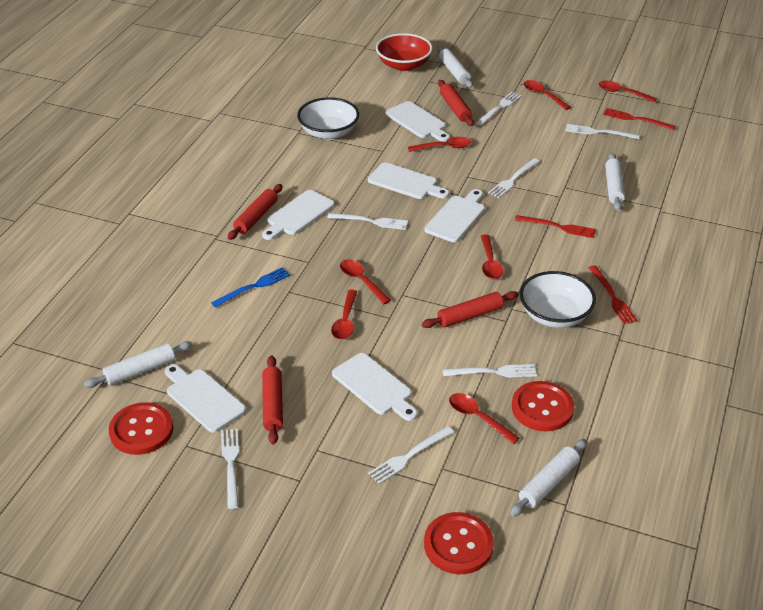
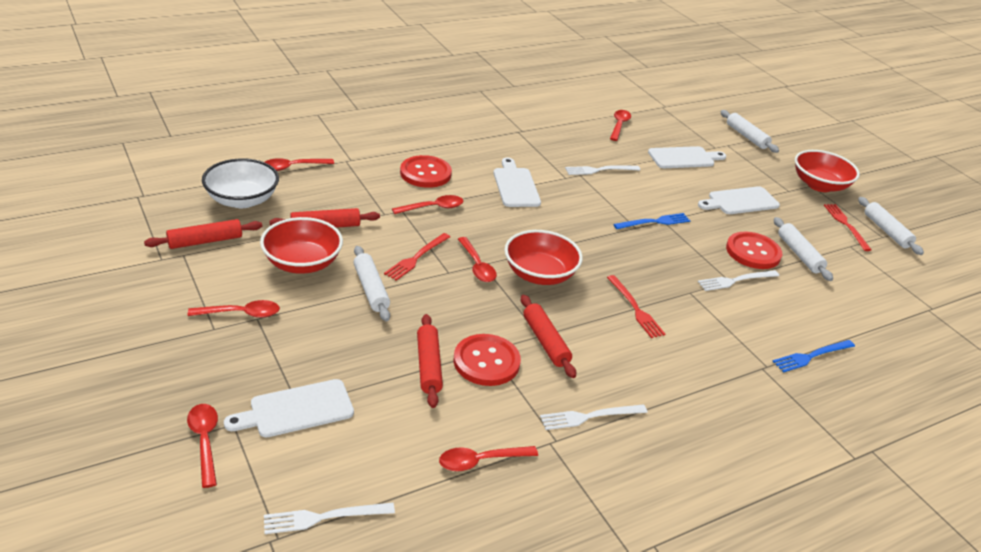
blue fork: [211,267,290,307] = 1 -> [613,213,691,229] [772,340,855,373] = 2
red bowl: [376,33,433,71] = 1 -> [260,217,343,274] [504,230,583,285] [795,150,860,192] = 3
white bowl: [297,97,359,140] [520,271,596,328] = 2 -> [202,158,279,208] = 1
white cutting board: [165,364,246,433] [262,190,335,240] [332,353,418,421] [368,162,449,199] [386,101,450,142] [425,189,485,242] = 6 -> [224,379,354,438] [493,158,541,207] [648,146,726,168] [698,186,780,214] = 4
white fork: [221,429,239,509] [327,213,408,230] [368,426,454,484] [442,364,537,378] [476,92,522,126] [488,158,540,198] [565,124,639,139] = 7 -> [264,503,395,534] [540,404,647,430] [565,165,640,175] [698,270,779,291] = 4

